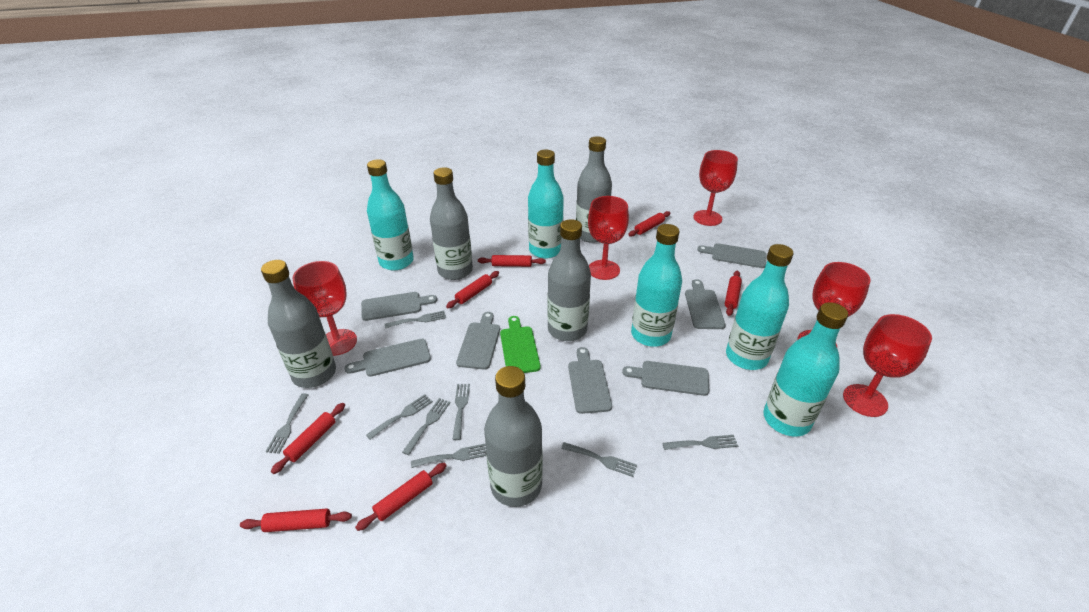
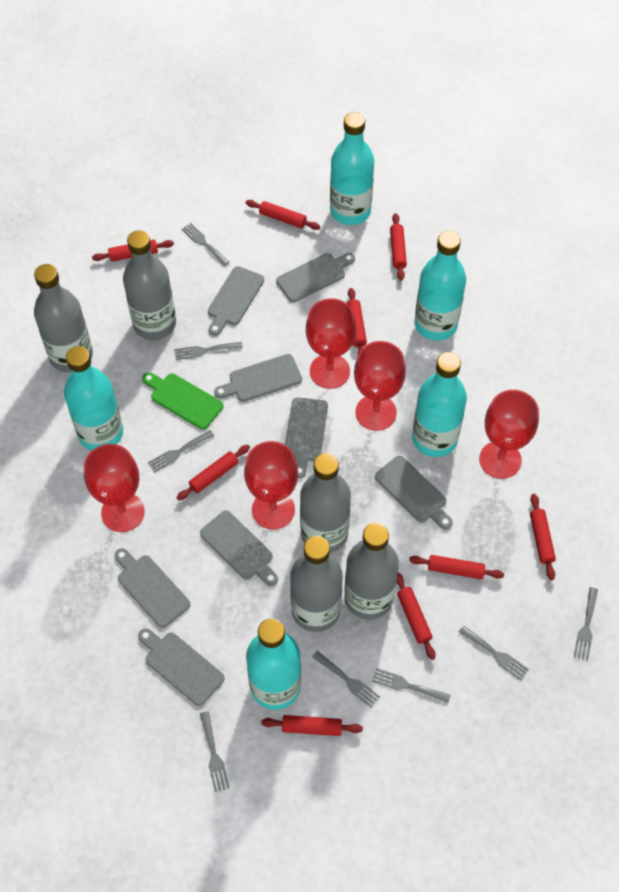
grey cutting board: [344,339,431,377] [361,292,437,321] [456,312,500,370] [568,347,612,414] [622,361,709,396] [685,279,726,329] [697,243,766,268] = 7 -> [115,548,190,628] [138,628,224,706] [200,510,278,586] [208,266,264,336] [214,354,302,402] [276,253,355,302] [285,397,328,478] [375,456,453,530] = 8
red rolling pin: [240,509,352,532] [271,403,345,474] [355,463,447,531] [446,271,499,308] [478,255,546,267] [628,211,670,237] [725,271,742,316] = 7 -> [92,240,174,262] [177,445,250,500] [246,200,320,230] [261,715,363,736] [347,288,367,354] [390,213,407,281] [397,572,435,660] [409,555,504,579] [530,494,556,580] = 9

